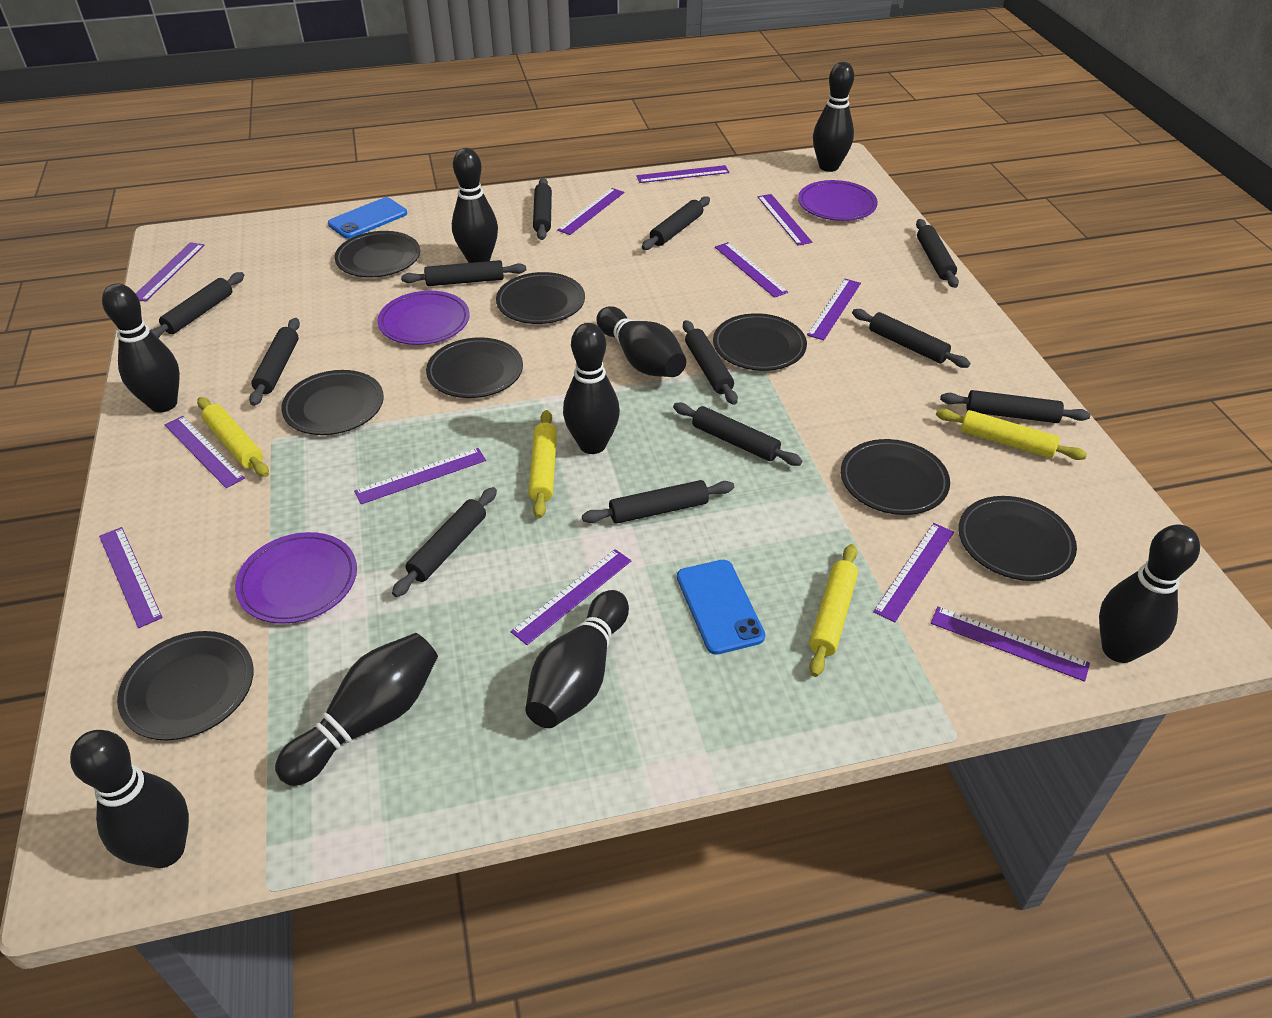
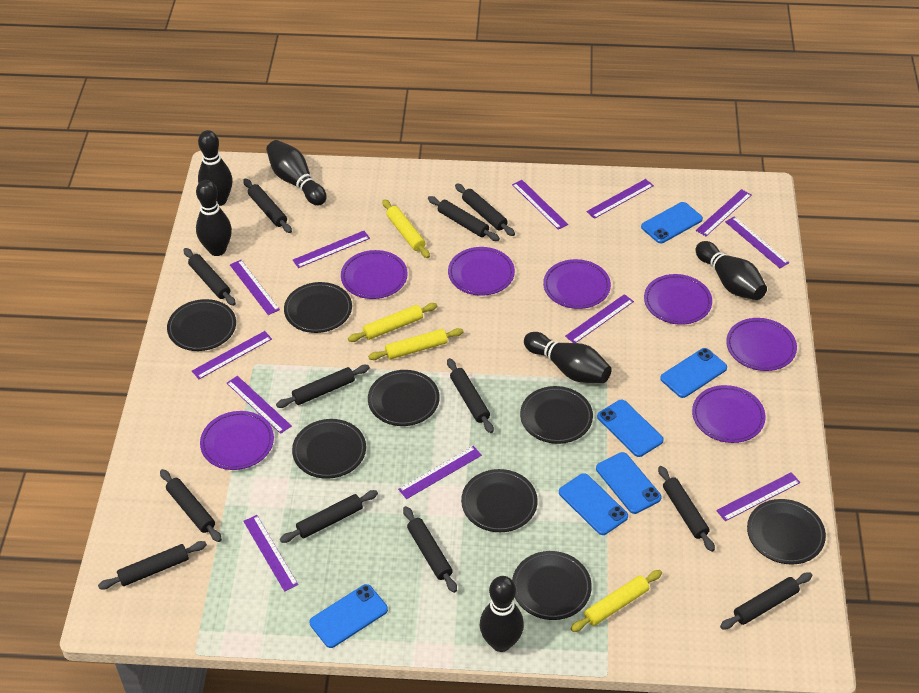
black bowling pin: [70,730,189,868] [102,283,180,413] [275,633,438,786] [452,148,498,263] [526,590,629,728] [563,323,620,454] [596,306,686,377] [813,62,854,172] [1099,524,1200,663] = 9 -> [196,180,232,256] [198,130,233,206] [266,140,327,206] [480,576,524,652] [524,332,612,383] [696,241,767,300] = 6
blue phone: [328,197,407,239] [677,560,765,655] = 2 -> [310,584,388,648] [559,473,628,535] [596,452,662,514] [597,400,664,457] [641,202,703,243] [660,348,727,398] = 6
purple plate: [235,532,357,624] [378,291,470,345] [798,180,878,221] = 3 -> [200,411,274,470] [341,250,408,299] [448,247,515,296] [543,259,611,309] [644,274,712,325] [692,385,766,443] [726,318,797,371] = 7

